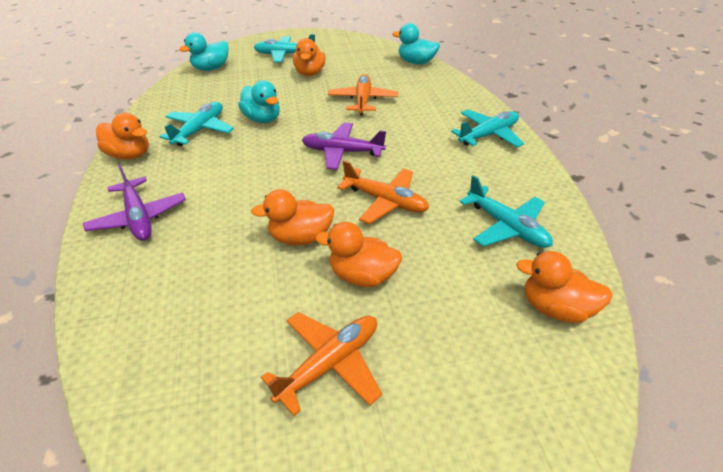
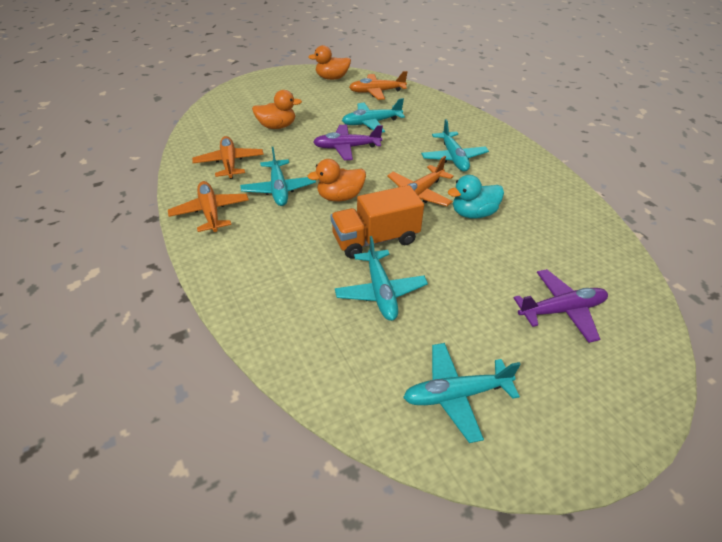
orange duck: [96,113,149,160] [251,189,334,245] [293,38,325,76] [315,222,402,287] [516,251,613,323] = 5 -> [252,90,302,129] [308,45,351,80] [308,159,366,201] = 3
orange plane: [261,312,382,416] [328,74,398,115] [337,160,429,224] = 3 -> [168,181,249,232] [192,136,264,179] [349,71,408,100] [387,156,454,206] = 4
orange truck: none = 0 -> [330,185,424,259] = 1
turquoise duck: [179,32,229,71] [238,80,280,123] [392,23,440,64] = 3 -> [448,175,504,219] = 1
turquoise plane: [159,102,234,146] [254,34,315,62] [451,109,525,148] [459,175,553,248] = 4 -> [240,147,316,206] [335,236,428,321] [342,98,405,132] [403,343,521,443] [421,119,489,172] = 5

